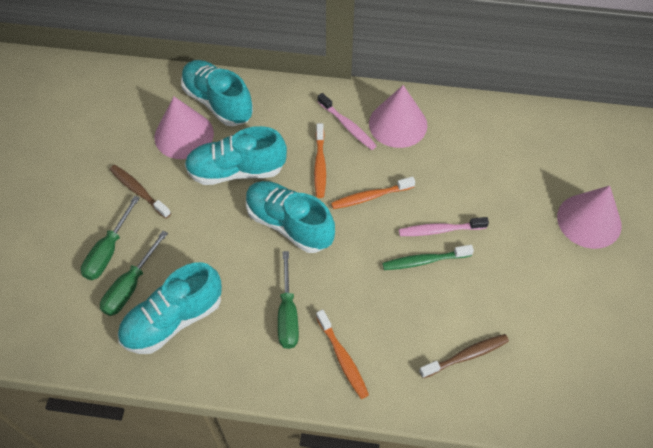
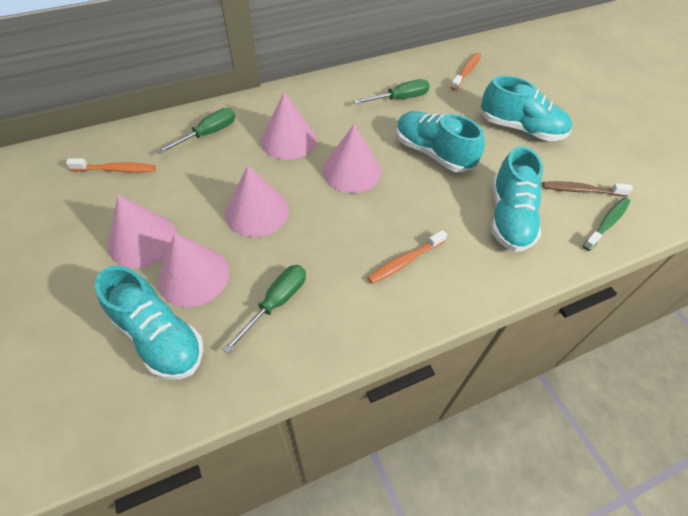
brown toothbrush: [110,165,171,219] [419,334,509,378] = 2 -> [543,181,633,196] = 1
pink cone: [155,97,214,159] [369,85,427,148] [557,186,622,249] = 3 -> [108,195,177,268] [158,233,229,307] [225,166,289,237] [261,92,317,160] [322,124,381,193] = 5
pink toothbrush: [318,93,377,150] [399,217,489,236] = 2 -> none = 0

